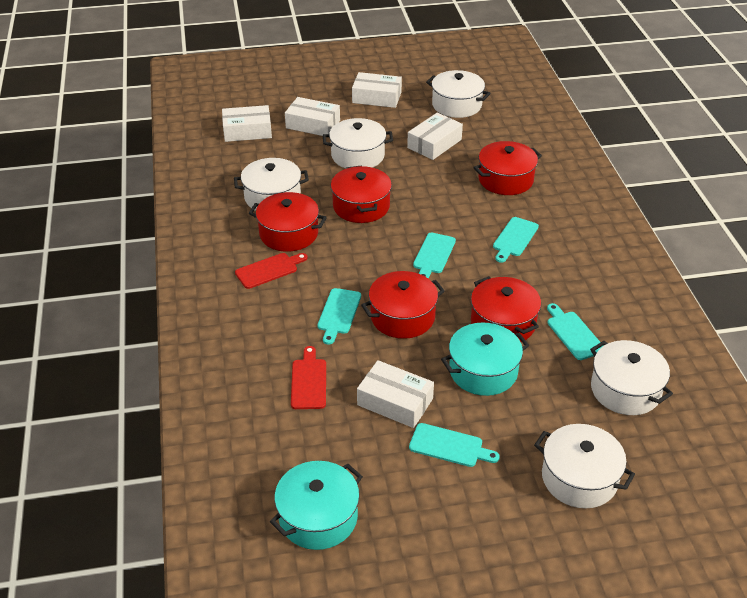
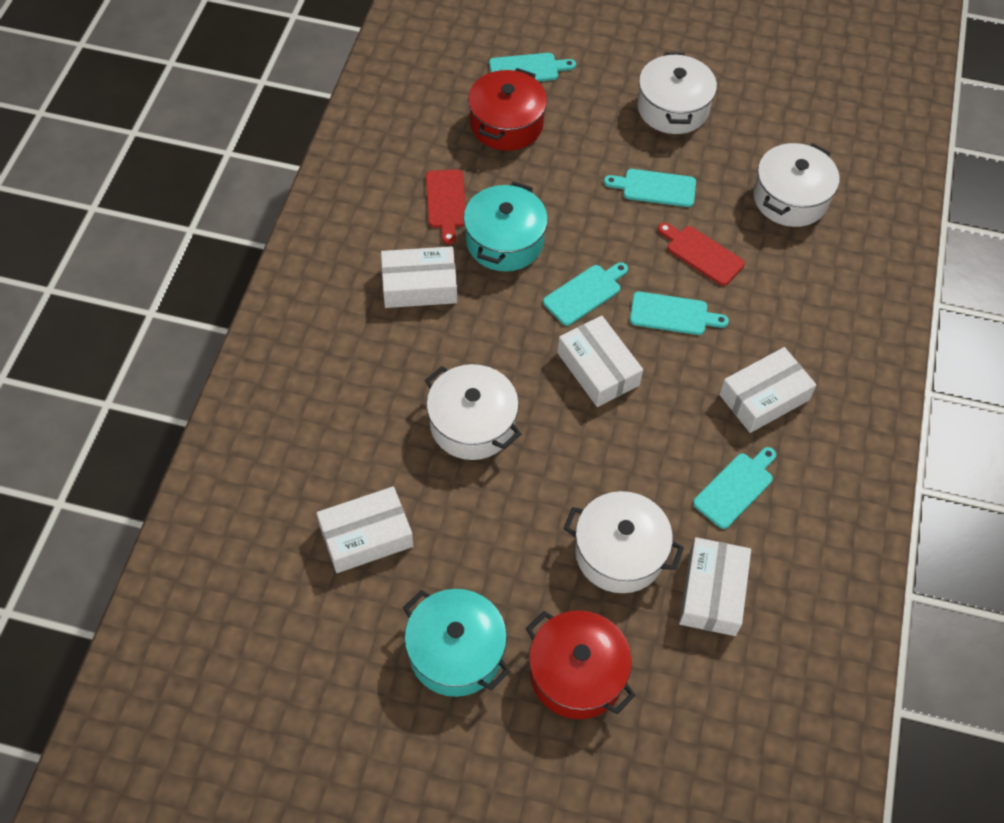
red pot: [249,192,327,252] [331,165,392,223] [361,271,445,339] [471,276,541,342] [473,141,542,195] = 5 -> [468,68,547,151] [526,610,636,719] = 2
white pot: [234,158,309,211] [323,118,393,168] [426,70,491,118] [534,424,635,508] [590,340,673,415] = 5 -> [425,364,521,460] [563,491,684,593] [637,52,717,134] [753,143,839,227] = 4

